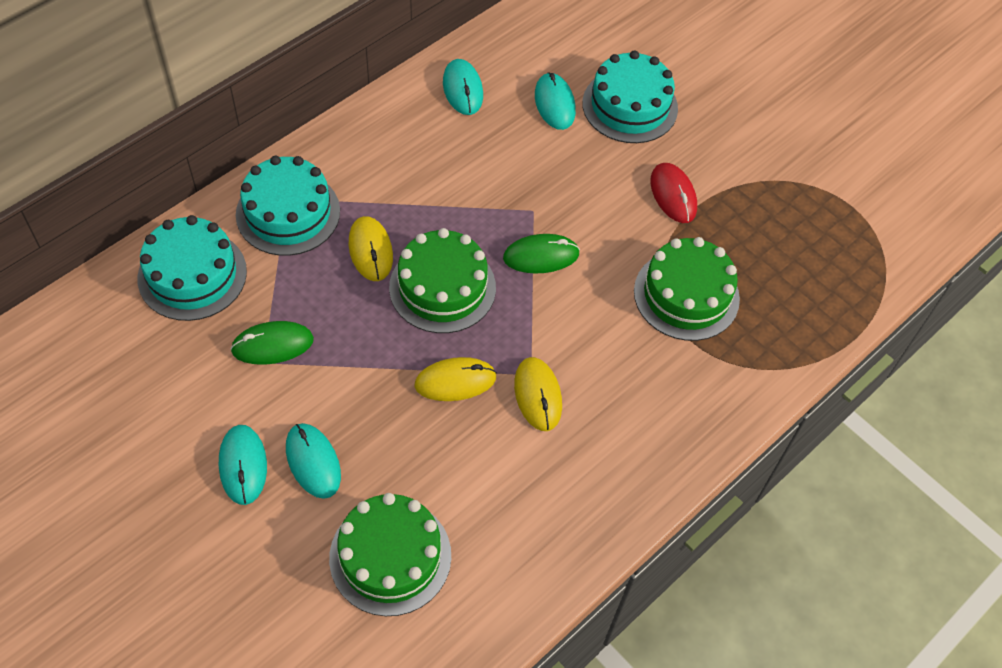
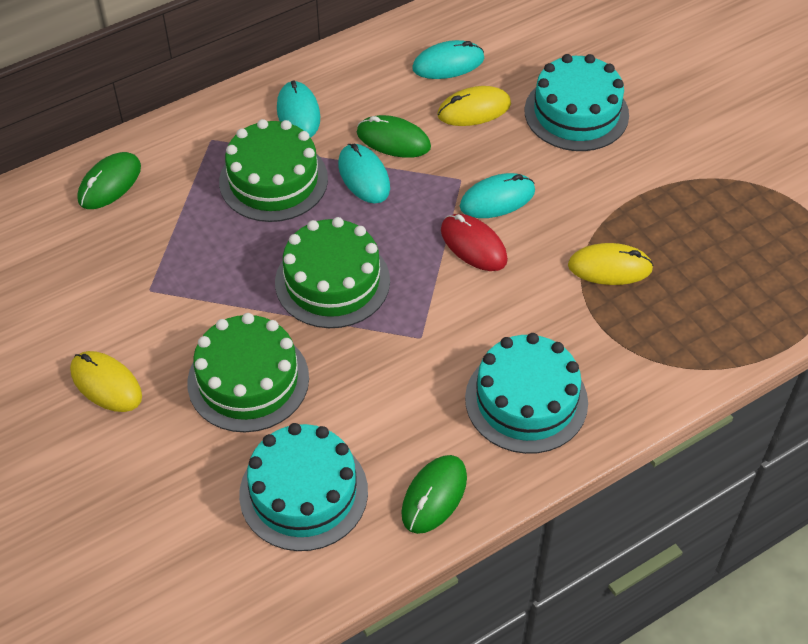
green mouse: [230,321,314,365] [503,234,580,274] = 2 -> [77,152,141,209] [357,115,431,158] [401,455,467,534] = 3

